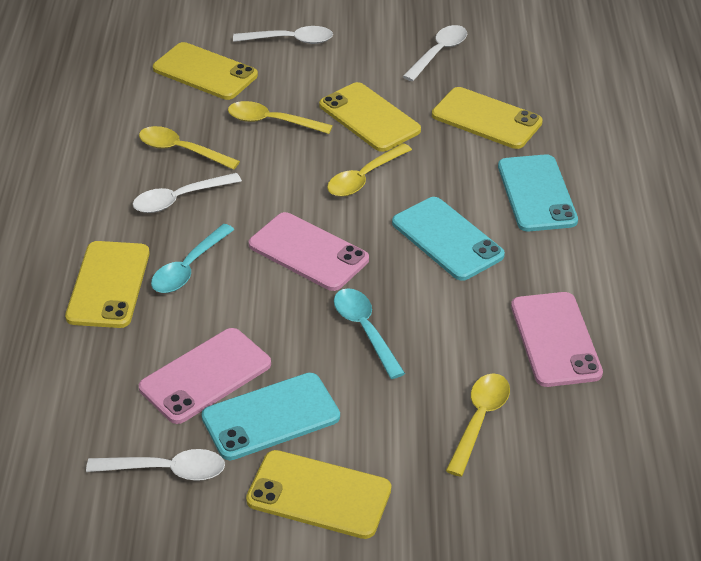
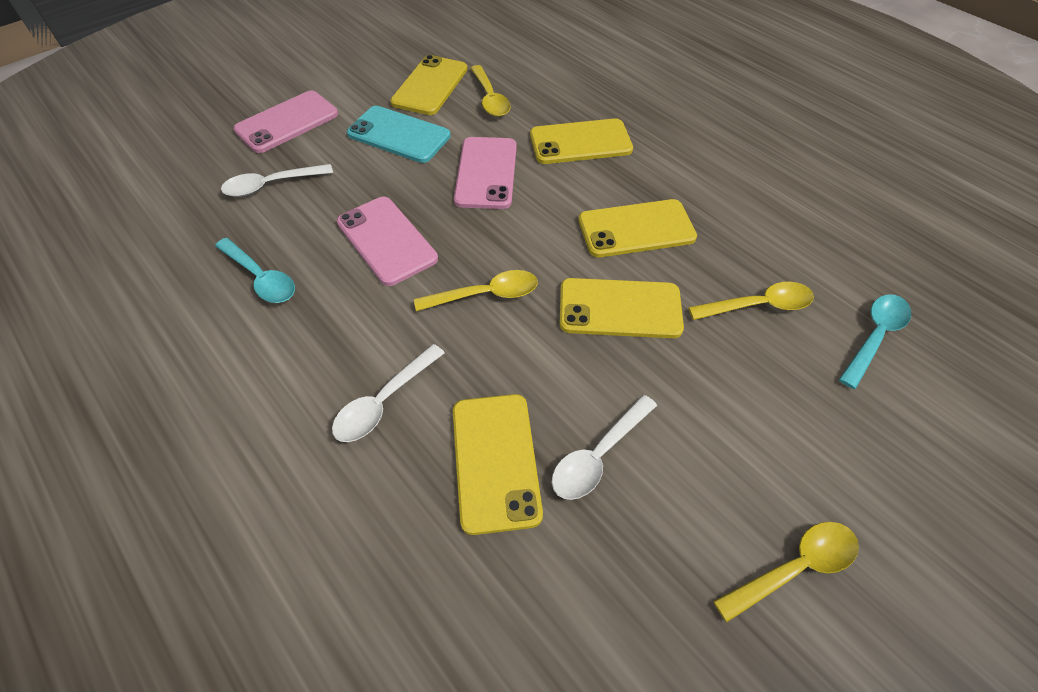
turquoise phone: [201,373,340,460] [392,197,505,281] [498,154,578,231] = 3 -> [347,106,451,163] = 1
white spoon: [86,449,225,481] [133,173,242,213] [233,26,333,44] [402,25,467,81] = 4 -> [221,164,333,197] [332,344,445,442] [552,395,657,500] = 3

